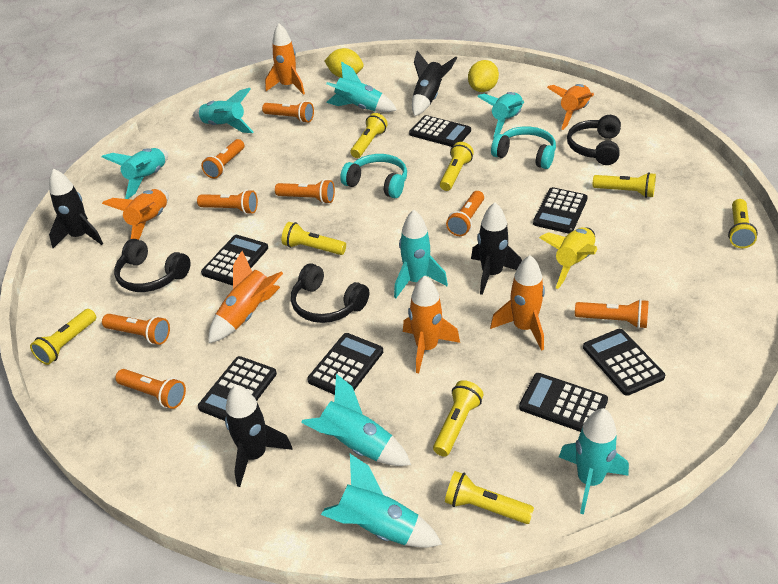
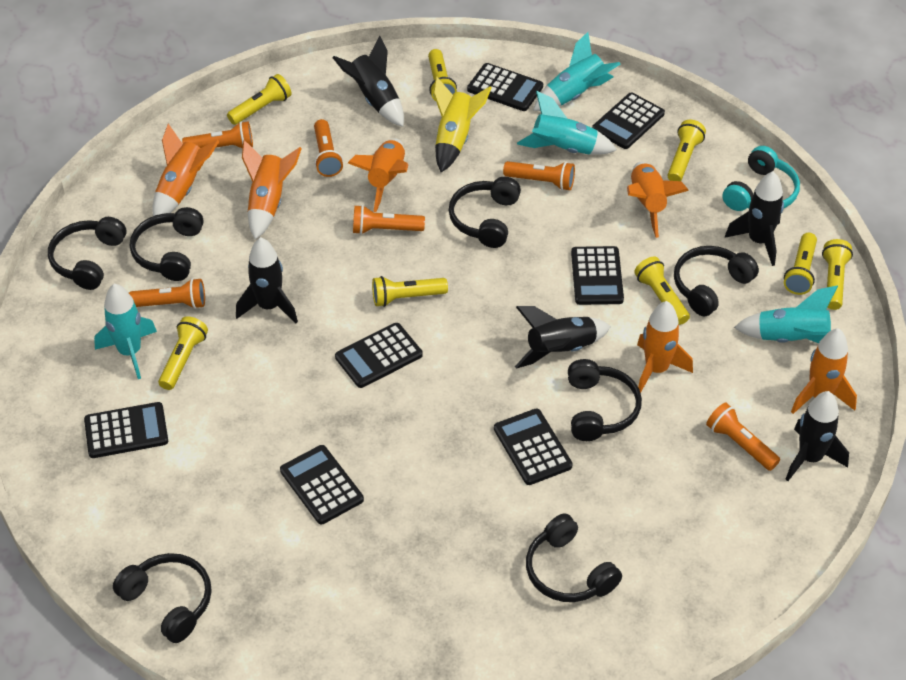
black headphones: [114,239,191,292] [291,263,369,323] [567,115,621,165] = 3 -> [48,217,126,290] [113,553,212,643] [130,207,204,281] [449,177,521,248] [526,513,622,602] [568,359,642,441] [674,246,759,316] = 7
black rocket: [49,168,103,248] [225,385,293,487] [412,51,457,116] [471,202,522,295] = 4 -> [236,237,298,323] [332,36,404,127] [515,306,611,369] [725,171,784,266] [785,391,849,481] = 5
orange flashlight: [102,314,170,345] [115,369,186,409] [197,190,258,214] [201,139,244,179] [262,101,314,123] [275,179,335,204] [446,191,484,236] [575,299,649,329] = 8 -> [129,278,205,309] [182,121,253,148] [314,119,343,177] [353,205,425,235] [503,161,575,191] [706,403,780,471] = 6
turquoise headphones: [340,154,407,198] [491,126,556,169] = 2 -> [723,146,800,211] = 1
turquoise rocket: [102,148,168,199] [193,88,254,133] [301,374,411,466] [321,454,442,548] [326,62,397,112] [394,210,448,298] [477,92,524,138] [559,408,629,514] = 8 -> [94,283,157,379] [517,91,617,155] [533,32,620,111] [734,285,838,343] = 4
yellow lemon: [324,48,364,78] [468,60,499,92] = 2 -> none = 0

